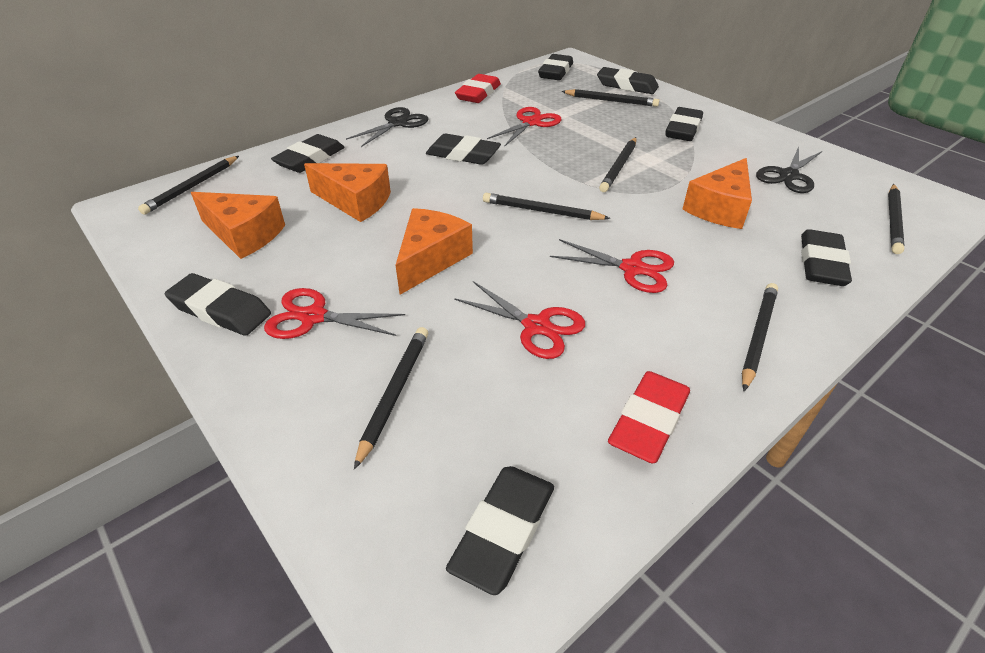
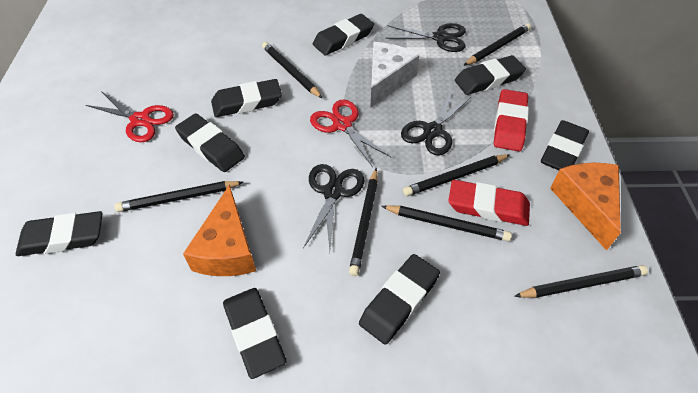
black scissors: [346,107,428,147] [756,146,822,193] = 2 -> [303,164,365,251] [386,23,466,52] [401,90,472,155] = 3
orange cheese: [191,192,285,259] [304,163,391,222] [396,208,473,295] [682,158,752,229] = 4 -> [183,184,256,276] [550,163,621,251] = 2
red scissors: [264,288,405,339] [454,281,585,359] [487,107,562,147] [550,239,674,293] = 4 -> [86,91,174,142] [310,100,391,167] = 2
white cheese: none = 0 -> [370,42,420,108] = 1

